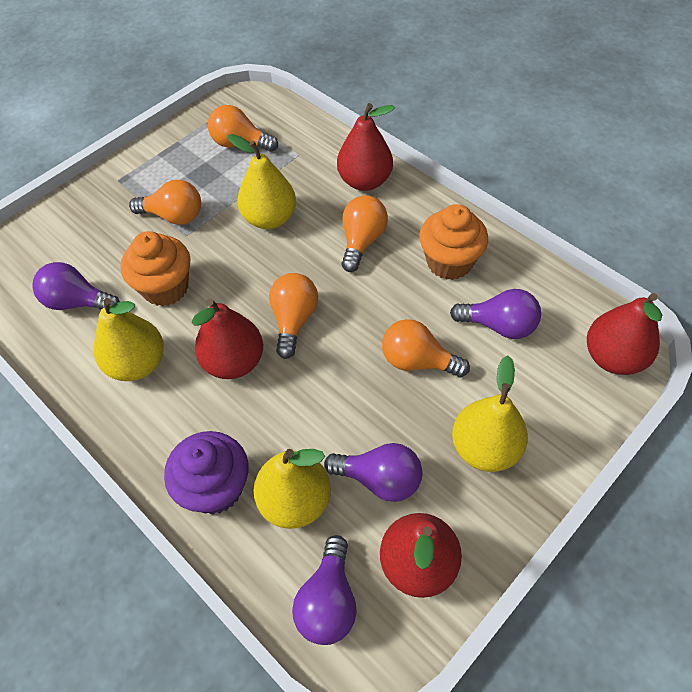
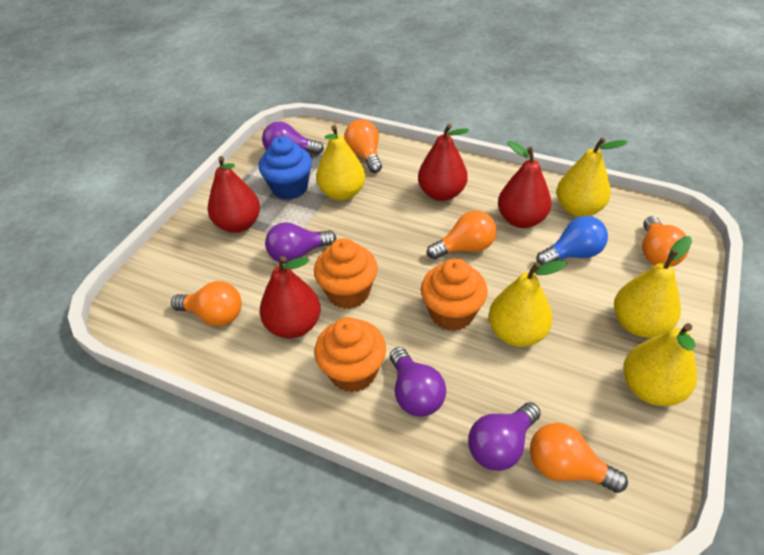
blue cupcake: none = 0 -> [259,136,312,200] = 1
blue light bulb: none = 0 -> [537,216,608,265] = 1
orange cupcake: [120,231,190,306] [419,204,488,280] = 2 -> [314,238,378,309] [314,317,386,392] [421,258,488,331] = 3
purple cupcake: [164,431,249,514] = 1 -> none = 0
yellow pear: [94,298,164,381] [228,134,296,229] [253,449,331,529] [452,355,528,472] = 4 -> [316,125,365,201] [489,261,567,347] [557,138,628,217] [614,236,692,338] [623,323,697,406] = 5

